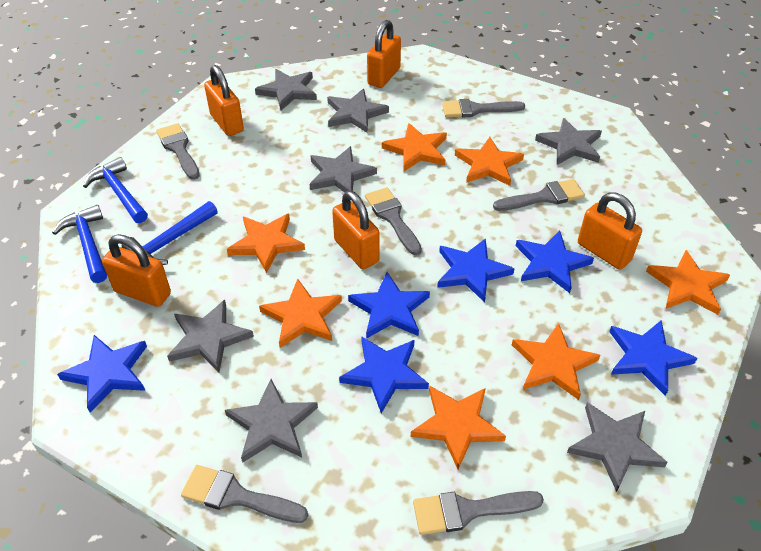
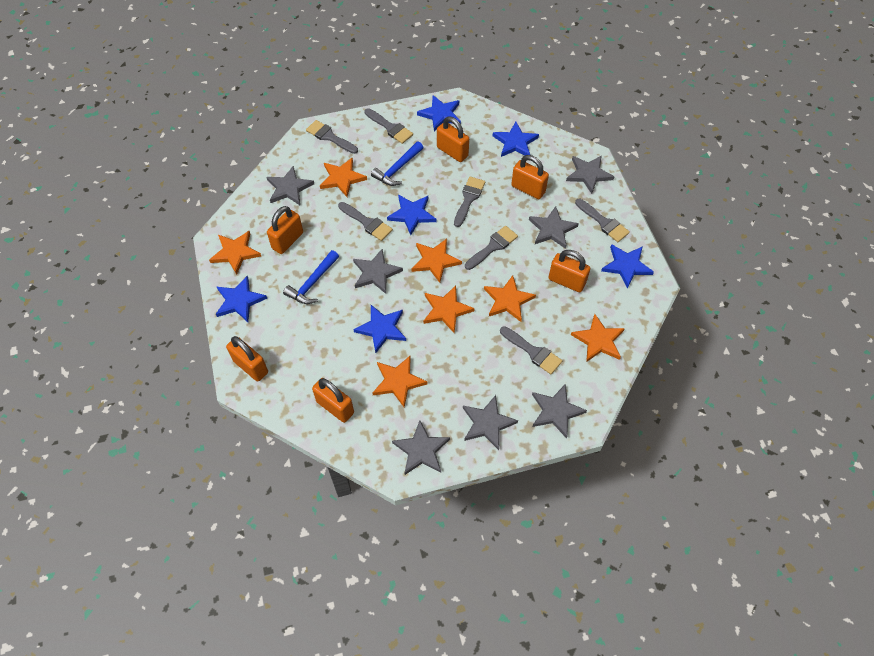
blue hammer: [52,205,107,283] [83,157,148,223] [122,201,218,265] = 3 -> [283,250,339,304] [371,141,424,186] = 2
grey brush: [156,123,200,180] [181,465,308,523] [365,187,422,255] [413,491,544,535] [442,99,525,117] [493,179,585,211] = 6 -> [306,120,358,154] [338,202,393,241] [364,108,413,144] [454,177,485,227] [465,226,518,270] [500,326,562,374] [575,199,630,242] = 7
orange padlock: [102,234,171,307] [204,65,244,136] [332,191,380,269] [367,20,401,88] [578,192,642,270] = 5 -> [226,336,268,382] [267,206,303,254] [312,378,354,423] [437,117,469,162] [511,155,549,199] [548,250,590,292] = 6

